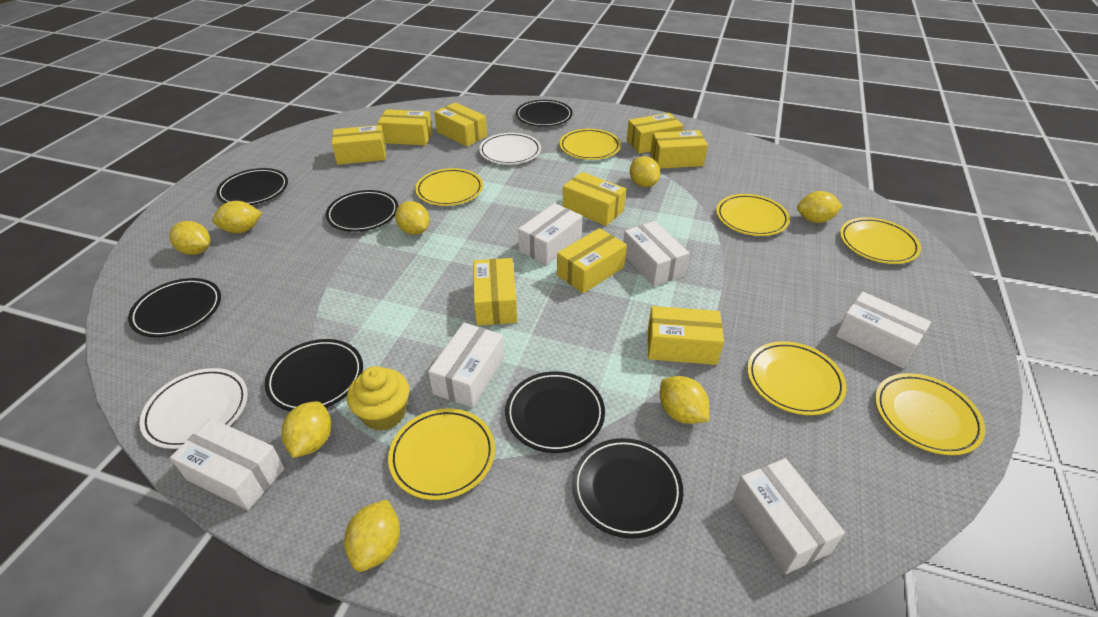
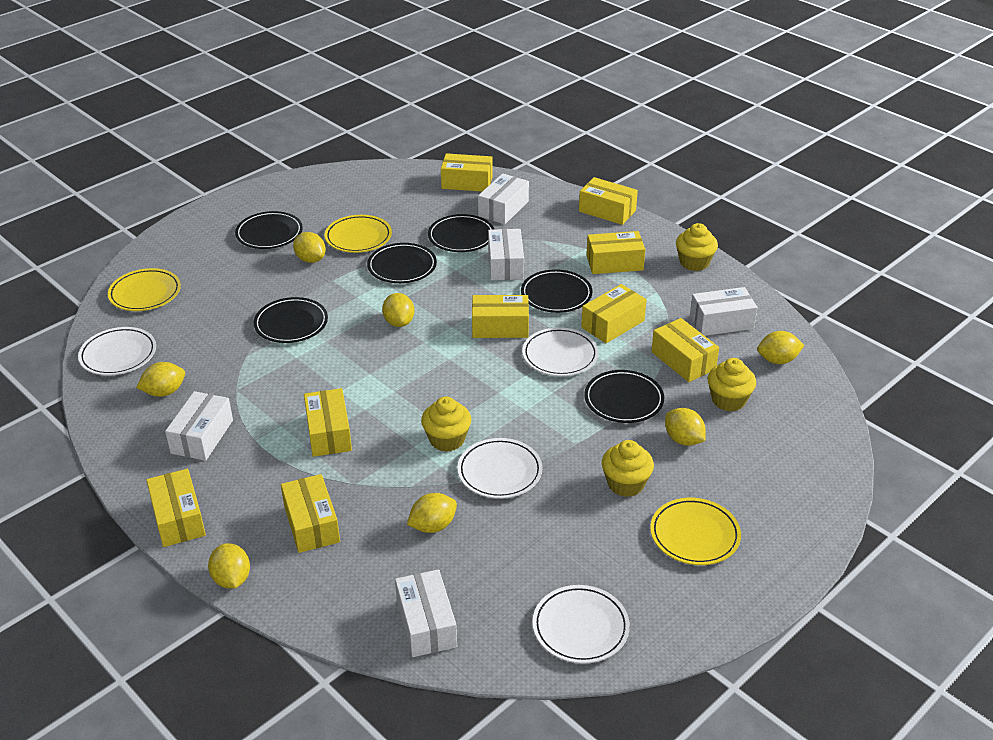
black plate: [128,278,221,337] [216,168,288,205] [265,339,363,411] [326,190,398,232] [505,371,605,453] [516,100,573,127] [572,438,684,539] = 7 -> [235,211,303,249] [254,297,328,343] [367,243,437,283] [428,214,494,252] [521,269,592,313] [584,370,664,423] = 6
white box: [170,418,285,510] [428,323,504,408] [518,203,582,265] [623,221,689,287] [733,458,845,574] [836,292,931,368] = 6 -> [165,391,233,461] [395,569,457,657] [478,173,529,224] [488,229,524,280] [690,287,757,336] = 5
white plate: [139,368,248,449] [479,133,541,165] = 2 -> [78,327,156,375] [457,438,542,499] [522,327,599,376] [532,585,630,664] = 4
yellow cupcake: [347,366,410,431] = 1 -> [421,397,471,452] [602,440,654,497] [676,223,718,271] [708,358,756,411] = 4
yellow lemon: [169,221,210,255] [212,201,262,233] [281,401,331,458] [344,500,400,572] [395,201,430,235] [629,156,660,187] [660,376,709,424] [797,191,842,223] = 8 -> [136,362,185,397] [208,543,250,589] [293,232,326,263] [382,293,415,327] [407,493,457,533] [665,408,706,446] [757,331,804,364] = 7
yellow plate: [388,408,495,500] [415,168,483,206] [559,129,621,160] [716,194,790,236] [747,341,846,415] [840,217,921,264] [875,373,985,455] = 7 -> [108,268,181,311] [325,215,392,253] [650,498,741,565] = 3

